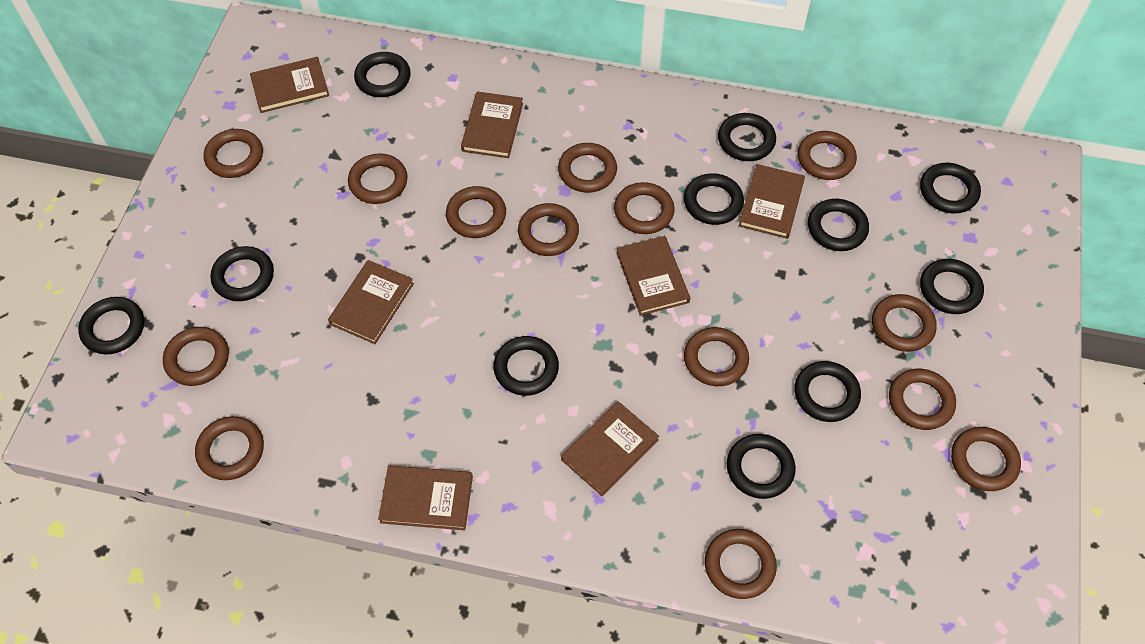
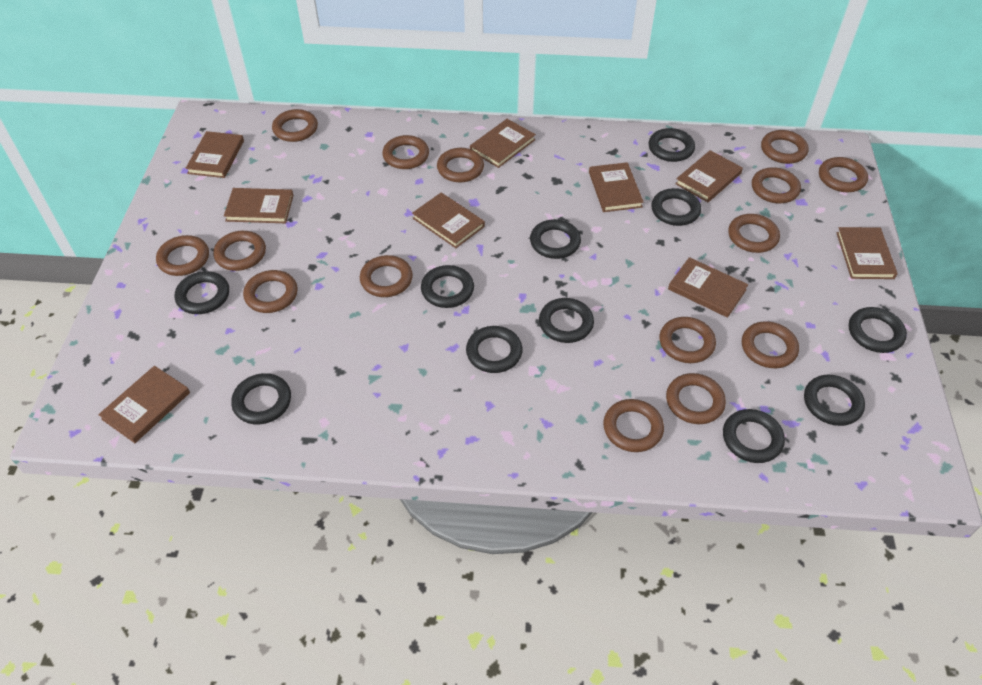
brown book: [250,57,329,113] [328,260,414,344] [378,465,473,530] [461,91,523,158] [561,401,659,497] [617,236,690,316] [739,164,805,239] = 7 -> [98,366,190,443] [185,131,244,178] [224,188,294,223] [412,193,485,248] [470,119,536,168] [589,162,644,212] [668,257,748,318] [675,150,743,202] [836,227,898,279] = 9
brown ring: [163,327,229,386] [195,416,264,480] [204,129,263,178] [348,154,408,204] [446,186,506,238] [518,203,579,256] [558,143,617,193] [614,182,675,234] [684,327,749,386] [705,529,777,599] [798,131,857,180] [872,294,937,352] [889,369,956,430] [951,427,1021,491] = 14 -> [156,235,209,276] [213,231,266,271] [243,270,298,313] [272,109,318,142] [360,255,413,297] [382,135,429,169] [437,148,484,182] [603,399,664,452] [660,317,716,363] [666,373,726,424] [728,214,780,253] [742,321,799,368] [752,167,801,203] [761,130,808,164] [819,157,868,192] = 15

